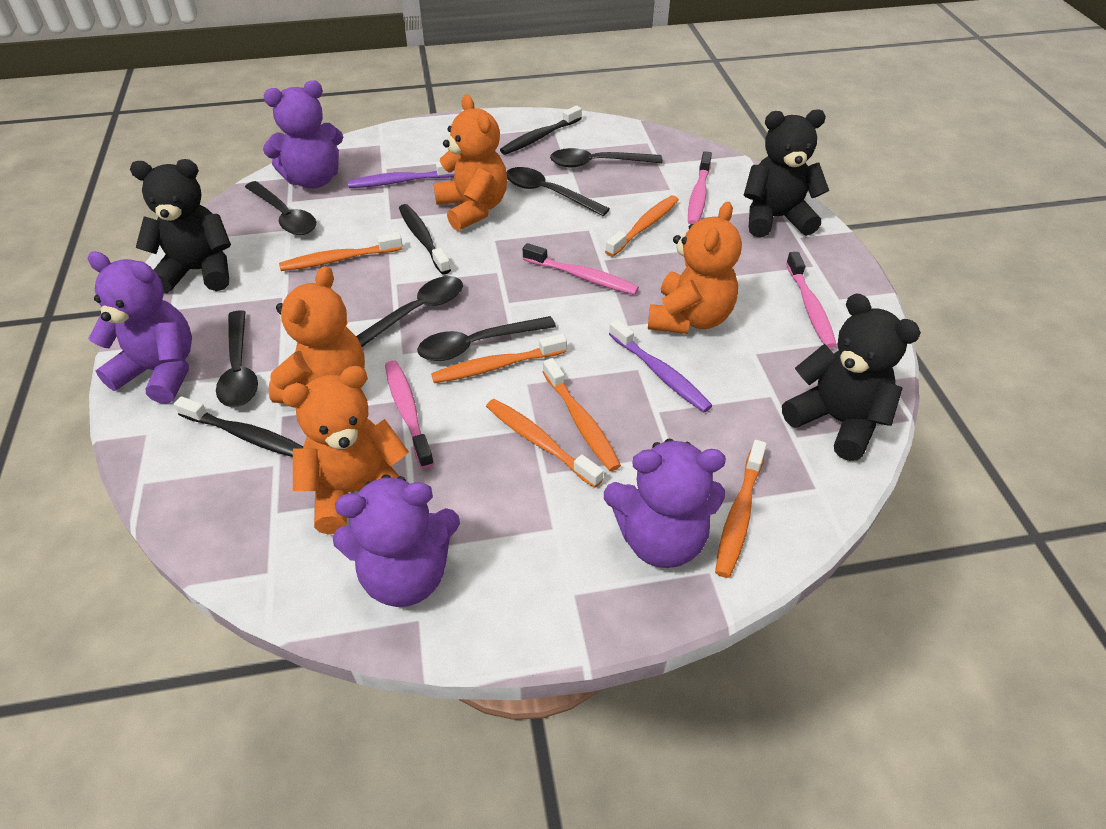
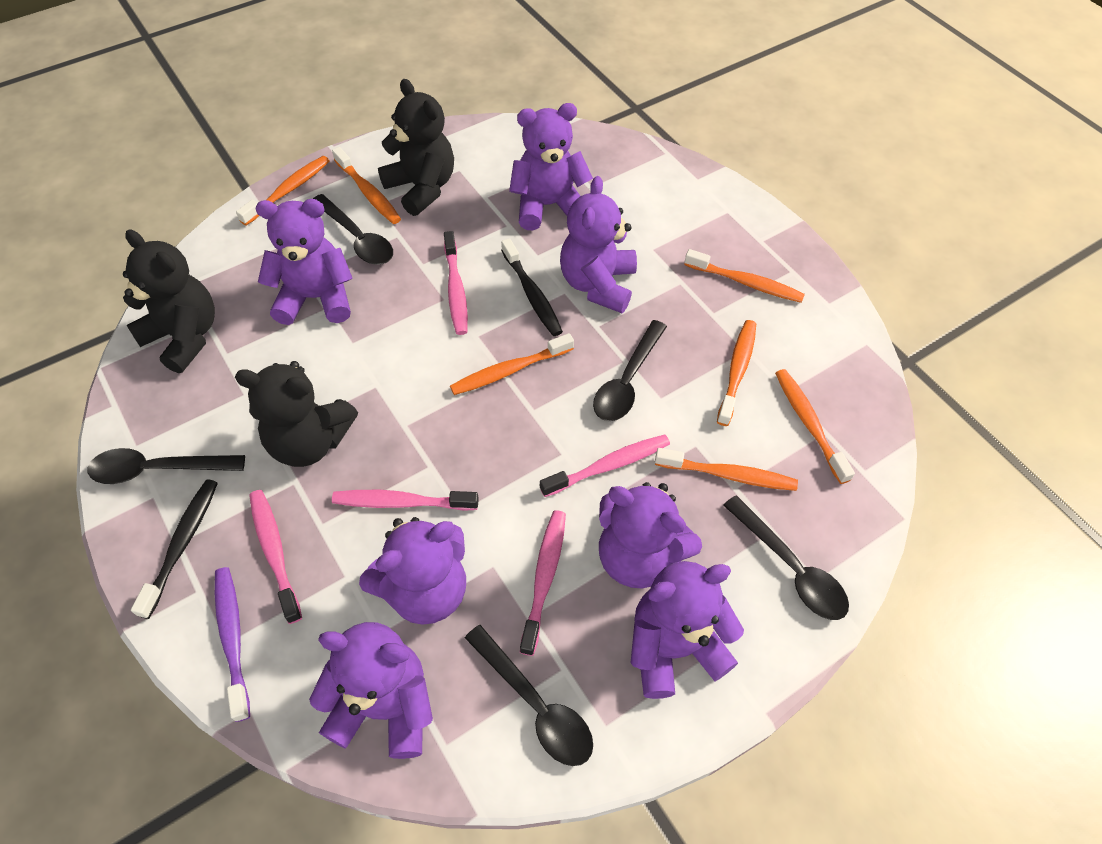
black spoon: [216,310,258,407] [245,181,316,235] [356,276,463,347] [417,316,556,361] [506,167,610,216] [550,148,663,167] = 6 -> [88,448,245,484] [313,194,393,265] [465,625,593,766] [593,320,667,421] [723,495,849,620] = 5
black toothbrush: [174,396,303,457] [399,204,451,275] [500,105,582,155] = 3 -> [131,479,218,619] [501,238,563,336] = 2
orange teddy bear: [268,266,365,403] [281,366,409,535] [434,94,507,231] [648,202,742,334] = 4 -> none = 0
orange toothbrush: [279,232,403,271] [431,334,567,383] [486,399,604,488] [543,358,621,471] [605,195,679,257] [715,440,767,578] = 6 -> [236,156,330,226] [332,147,401,224] [450,333,574,395] [655,448,798,491] [684,249,805,303] [717,320,756,426] [775,369,855,484] = 7
pink toothbrush: [385,360,434,469] [523,243,639,295] [688,151,712,224] [786,252,837,348] = 4 -> [249,490,302,624] [332,490,479,511] [444,231,468,335] [520,510,566,656] [540,434,670,497] = 5
purple teddy bear: [87,252,192,404] [263,80,343,188] [333,475,460,607] [604,439,726,568] = 4 -> [256,199,353,325] [309,622,433,759] [359,517,466,625] [509,103,593,230] [560,176,637,313] [599,482,702,588] [631,561,744,699] = 7
purple toothbrush: [348,162,455,188] [609,319,713,412] = 2 -> [215,567,250,722] = 1

